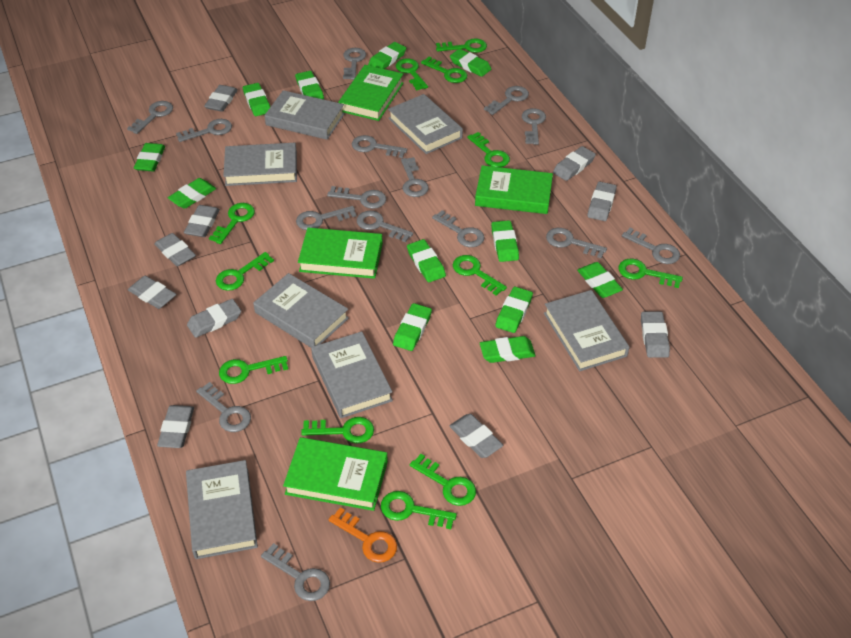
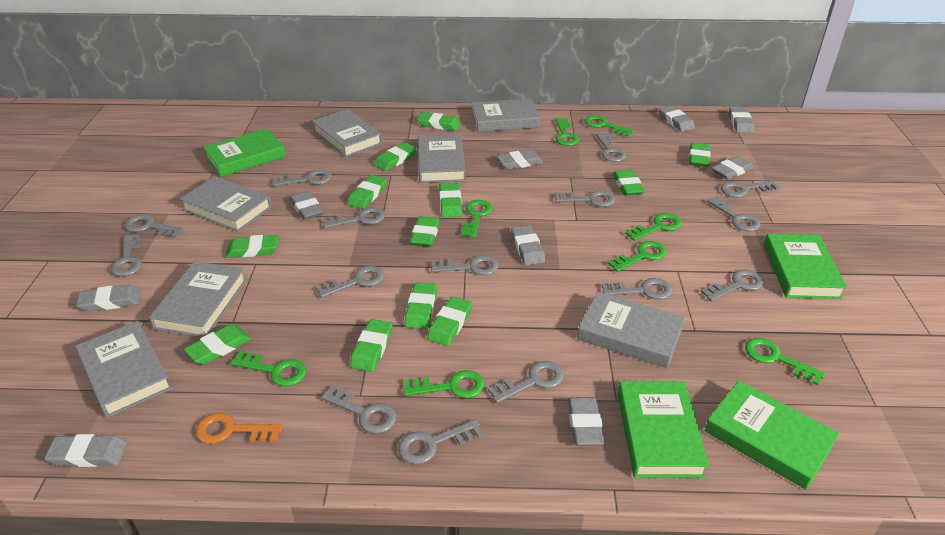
green key: [209,203,255,244] [216,252,274,291] [219,356,288,384] [301,417,374,443] [381,491,457,529] [396,58,428,90] [410,454,476,506] [421,57,467,83] [436,38,487,53] [453,255,507,296] [467,132,510,167] [619,258,683,288] = 12 -> [231,351,306,387] [403,370,484,398] [461,200,493,238] [555,118,579,146] [584,115,634,137] [608,241,667,272] [625,213,682,241] [745,338,825,385] = 8
grey eraser: [128,276,176,309] [154,233,196,266] [157,405,194,448] [184,205,220,237] [187,299,241,338] [204,85,238,112] [449,414,503,458] [553,146,596,181] [587,182,617,221] [641,311,670,358] = 10 -> [44,434,127,467] [76,284,141,312] [290,191,324,220] [497,150,543,170] [511,225,545,265] [568,397,605,445] [658,105,695,132] [712,156,753,180] [729,107,754,133] = 9

